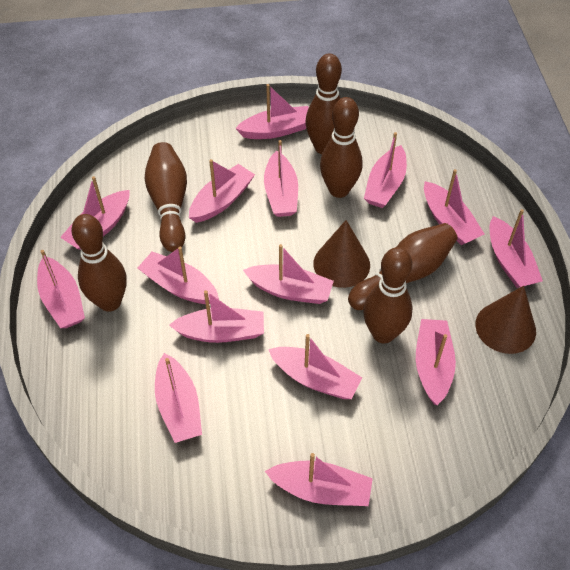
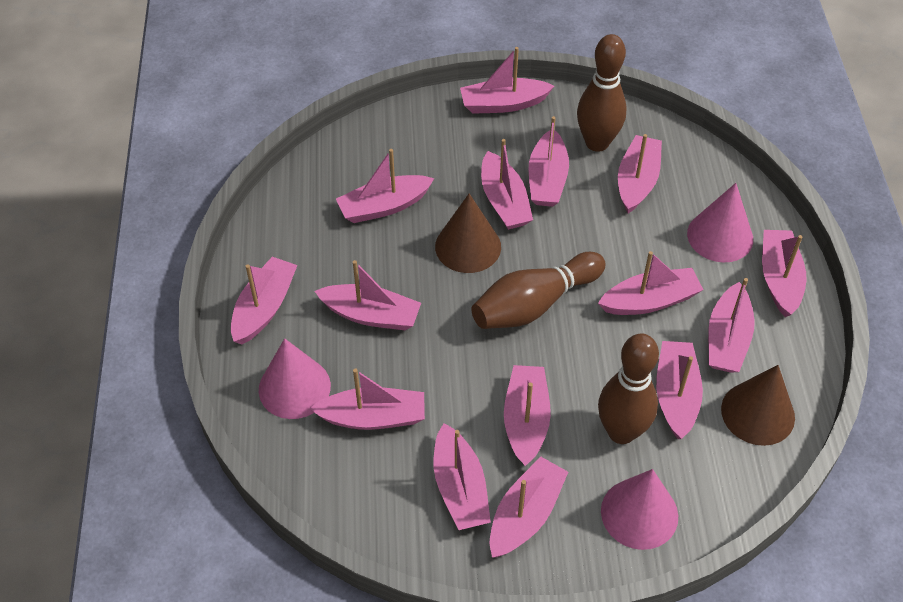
brown bowling pin: [72,214,127,312] [144,142,187,252] [305,53,342,154] [320,97,363,198] [348,223,458,310] [363,247,412,343] = 6 -> [471,252,605,329] [577,34,627,152] [598,334,659,444] = 3
pink cone: none = 0 -> [259,338,331,419] [601,469,678,550] [687,183,753,263] = 3

